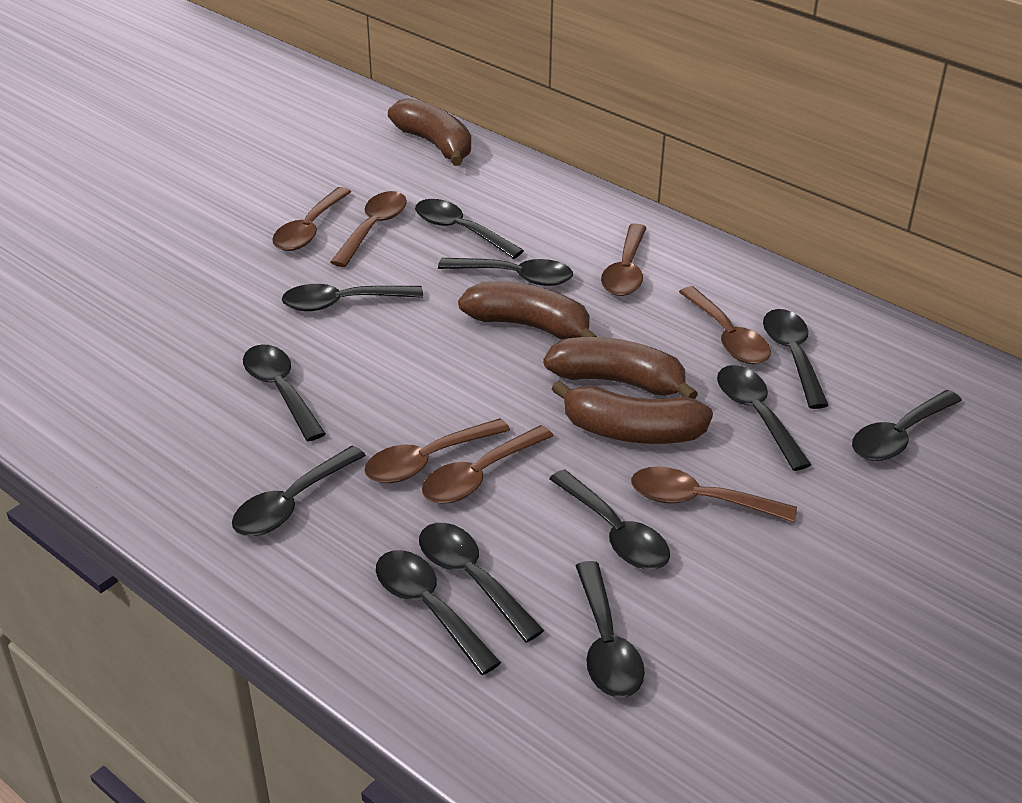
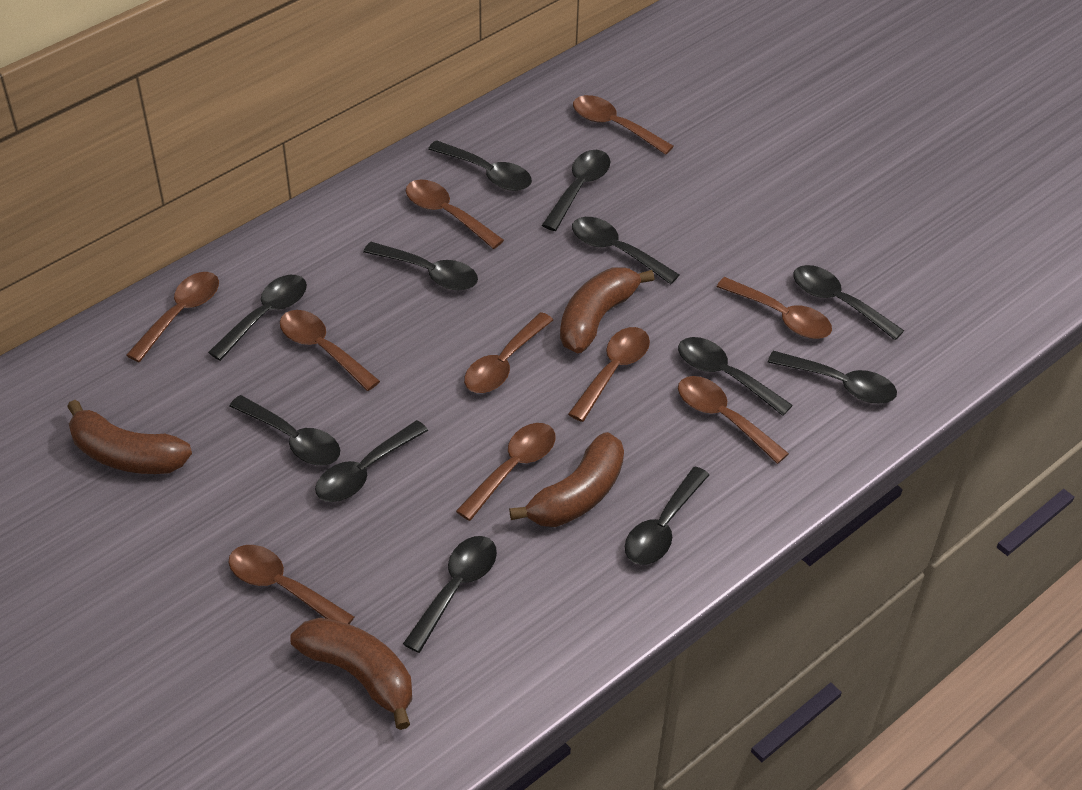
brown spoon: [272,187,351,251] [330,191,407,267] [364,418,510,483] [422,425,554,504] [601,223,647,296] [631,467,797,522] [679,286,771,364] = 7 -> [126,272,219,362] [229,545,354,624] [280,310,380,391] [406,179,504,249] [456,423,556,521] [464,312,553,393] [568,327,650,422] [573,95,674,155] [678,376,789,464] [716,277,832,339] = 10

